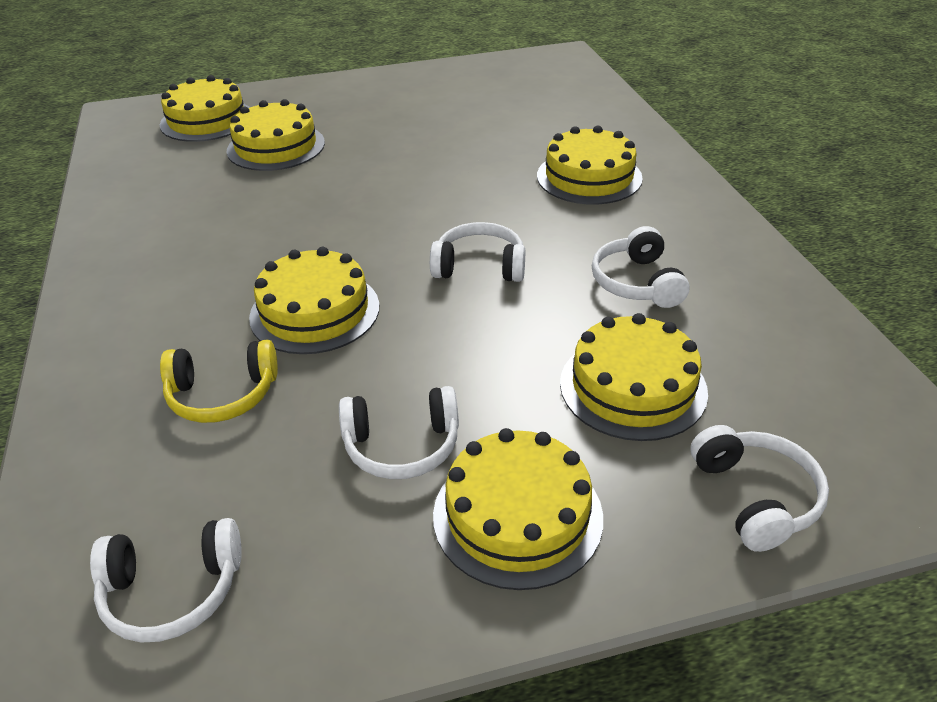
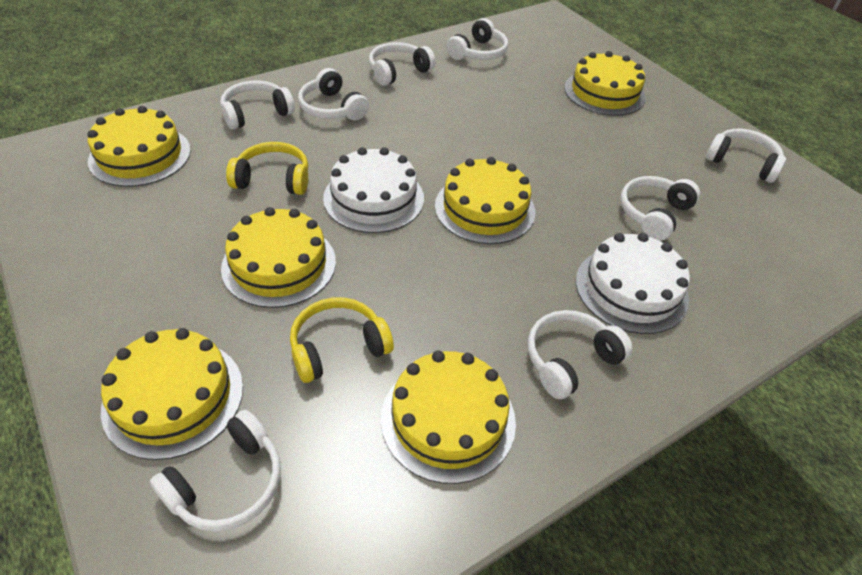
white cake: none = 0 -> [323,147,424,233] [576,233,690,334] = 2
white headphones: [90,518,242,643] [339,386,459,479] [430,222,525,282] [592,226,690,308] [691,425,829,552] = 5 -> [150,410,281,532] [220,80,295,130] [298,68,369,120] [369,42,435,86] [447,18,508,60] [528,310,633,399] [620,176,700,241] [706,129,786,183] = 8
yellow headphones: [160,340,278,423] = 1 -> [226,142,308,195] [290,297,394,383] = 2

